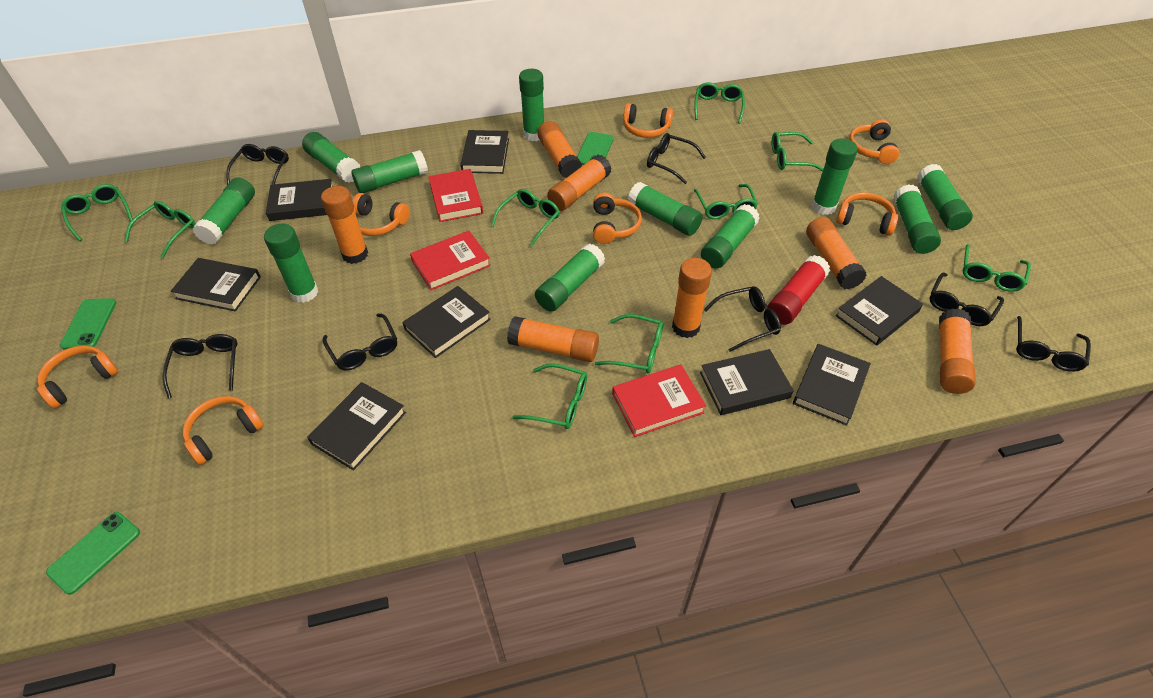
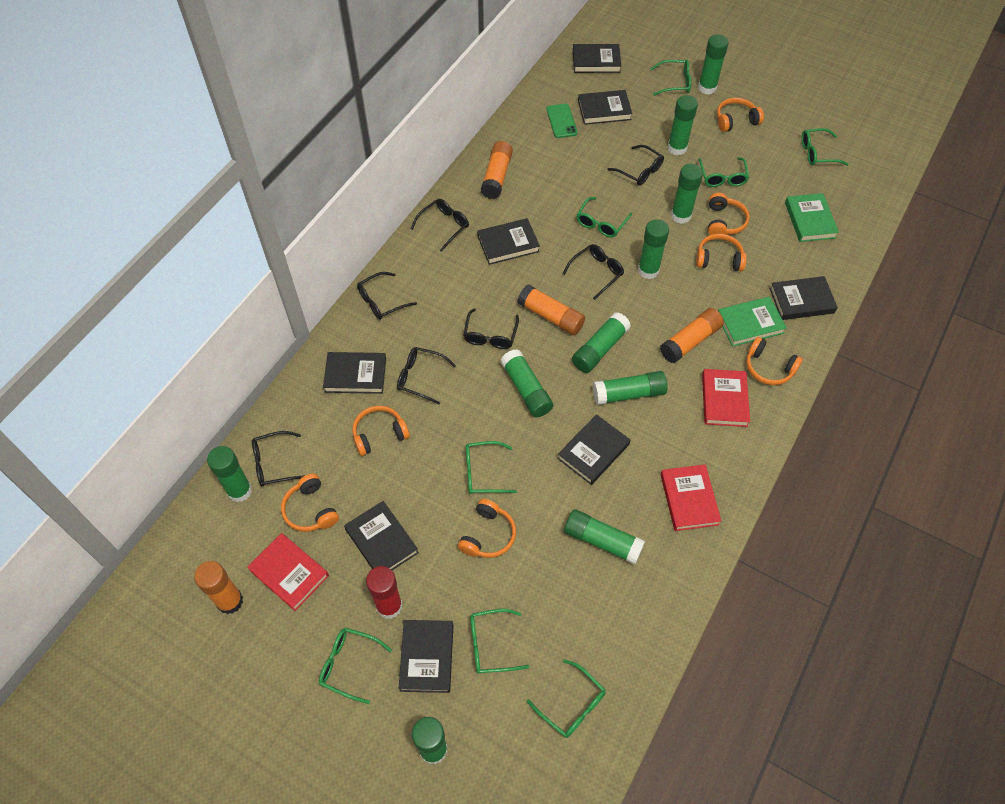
green book: none = 0 -> [718,297,787,346] [785,193,839,242] = 2
green glasses: [61,184,133,241] [124,201,196,258] [491,189,560,247] [513,363,587,429] [595,314,663,373] [693,184,758,219] [694,82,745,124] [772,132,823,172] [963,244,1031,292] = 9 -> [319,627,392,704] [466,441,517,494] [470,608,529,673] [527,659,606,738] [577,197,632,238] [650,60,691,96] [698,157,749,187] [801,128,849,166] = 8
green glue stick: [193,178,255,245] [264,224,318,303] [302,132,360,183] [351,150,428,193] [519,69,544,141] [535,243,605,312] [628,182,703,236] [701,204,760,268] [812,139,858,215] [893,184,941,254] [917,164,973,230] = 11 -> [207,446,252,502] [412,717,448,765] [501,349,553,417] [564,509,645,565] [572,312,631,373] [593,371,668,405] [638,219,669,279] [667,95,698,156] [671,164,703,224] [698,35,729,95] = 10
green phone: [46,512,140,595] [60,298,116,350] [577,132,614,165] = 3 -> [547,104,578,138] = 1
orange glue stick: [321,186,368,264] [507,316,599,362] [537,121,582,178] [547,155,612,211] [672,258,712,338] [806,217,867,289] [939,308,976,394] = 7 -> [194,561,243,614] [480,141,513,199] [518,285,585,335] [660,308,724,363] = 4

